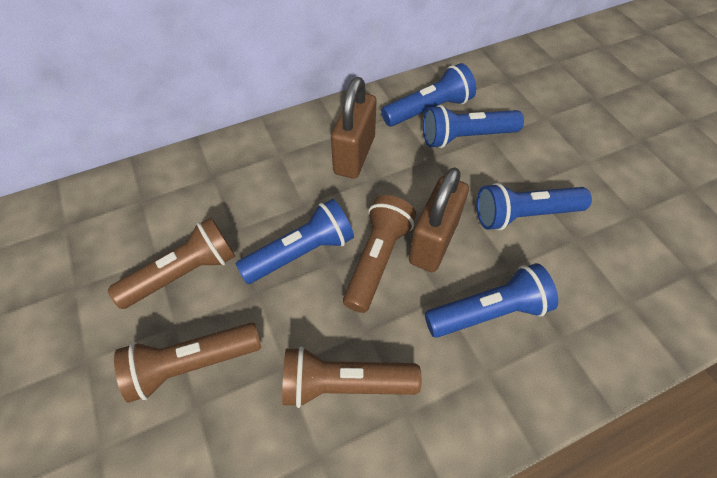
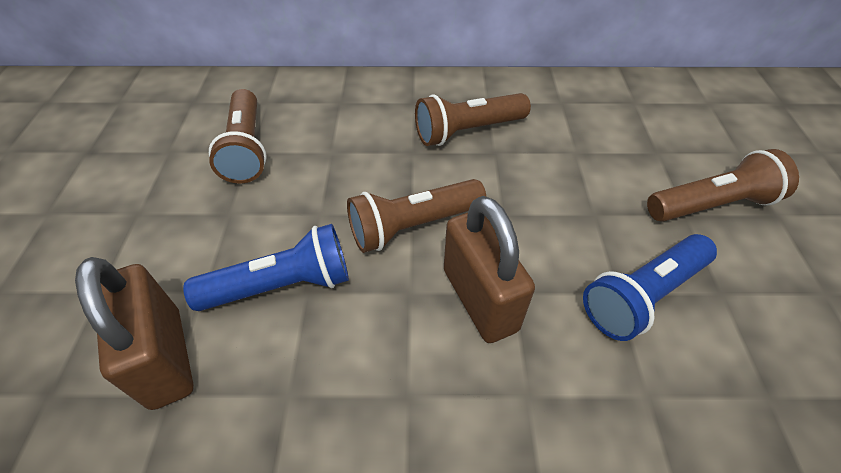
blue flashlight: [236,199,354,284] [381,63,476,126] [423,105,524,148] [425,263,558,338] [477,183,592,230] = 5 -> [183,224,349,311] [583,234,717,341] = 2

